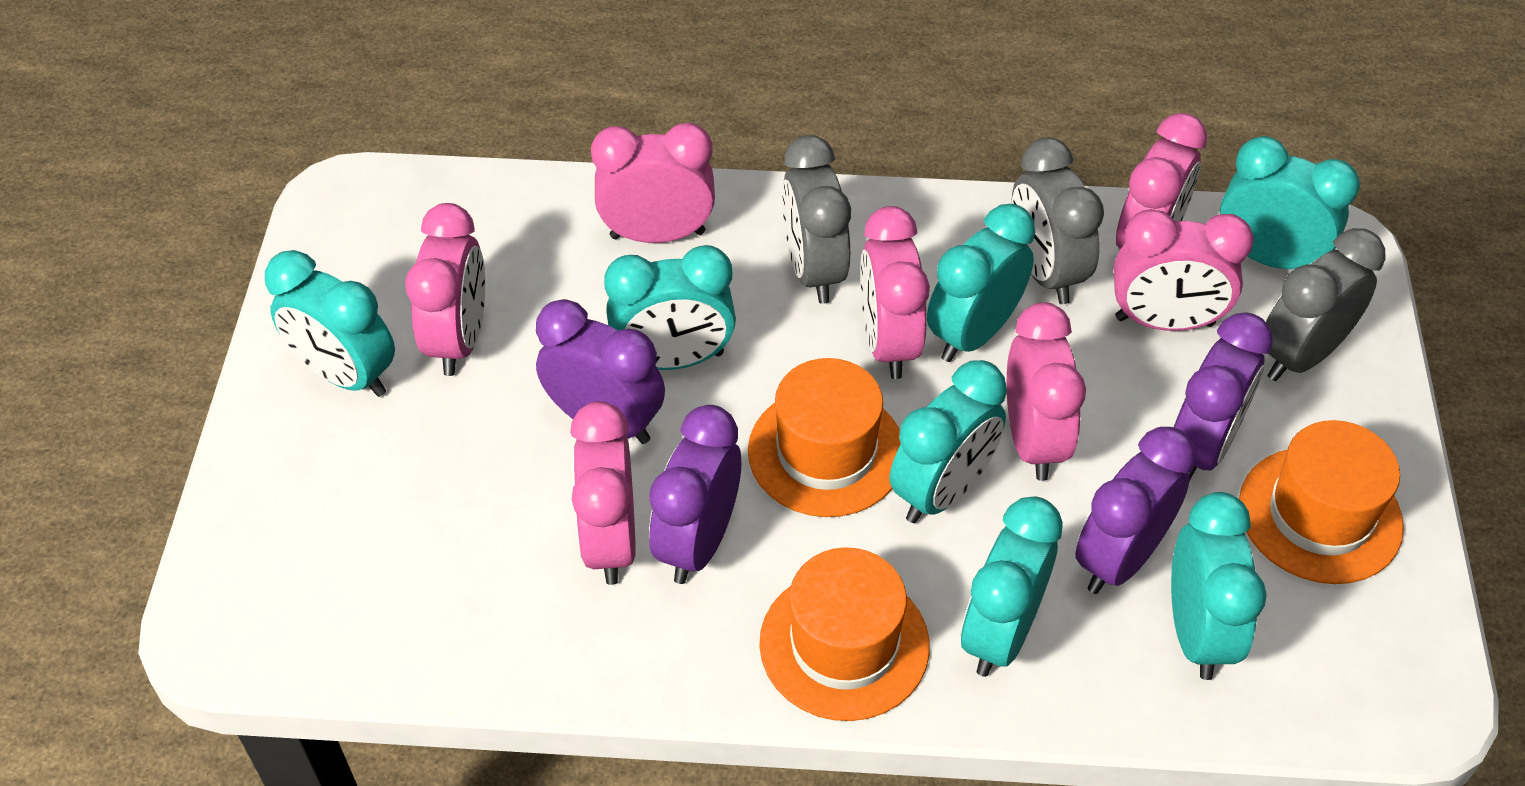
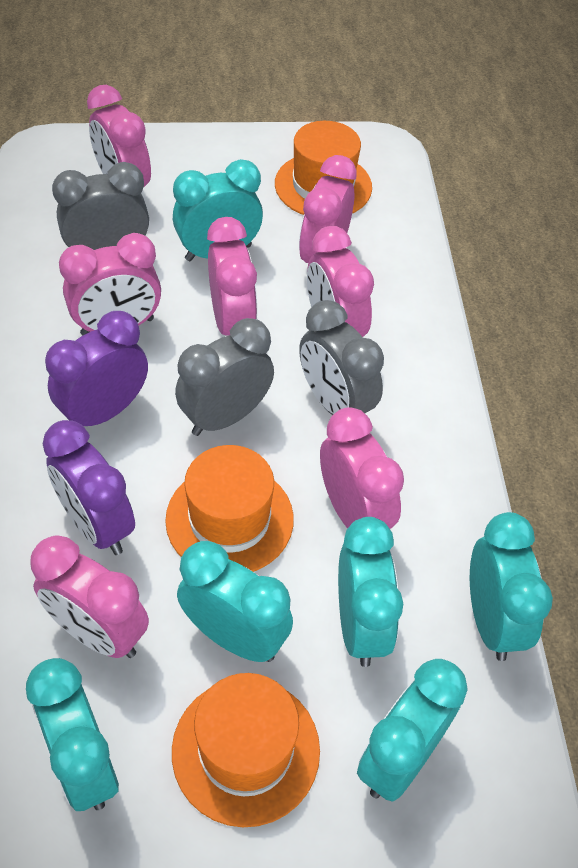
purple clock: [536,299,665,444] [649,405,741,584] [1075,427,1196,594] [1174,312,1273,479] = 4 -> [43,420,135,555] [45,311,148,426] = 2
turquoise clock: [265,250,395,397] [604,245,736,370] [890,360,1007,523] [927,204,1036,362] [961,496,1063,677] [1171,492,1267,680] [1220,136,1360,269] = 7 -> [26,658,119,811] [173,159,263,261] [177,541,293,662] [338,517,403,667] [357,659,468,802] [470,512,553,661] = 6

